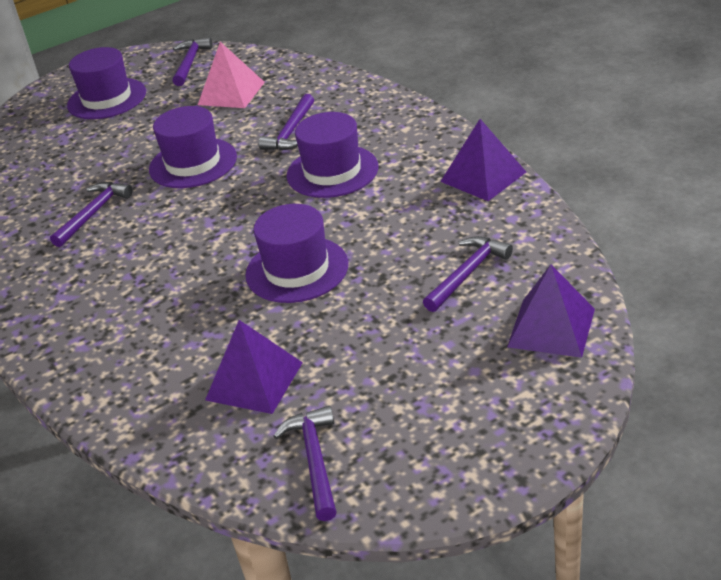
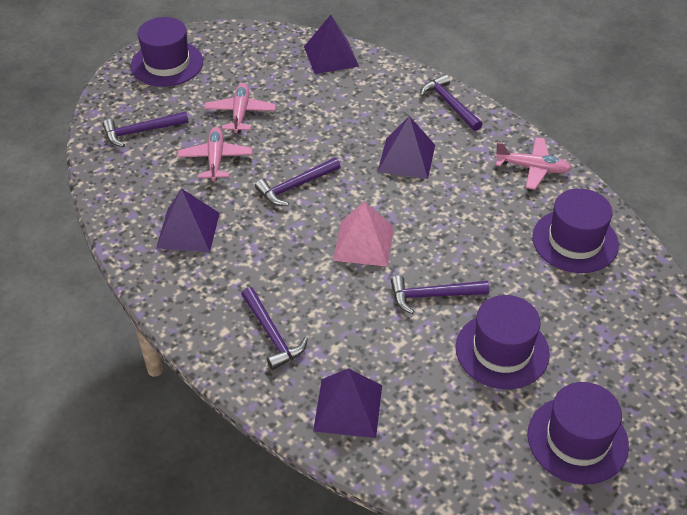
pink plane: none = 0 -> [178,127,253,181] [204,83,276,133] [495,137,572,190] = 3
purple pyramid: [205,320,303,414] [440,119,526,201] [507,265,595,358] = 3 -> [156,188,220,252] [304,15,359,74] [313,368,382,438] [378,116,435,179] = 4

